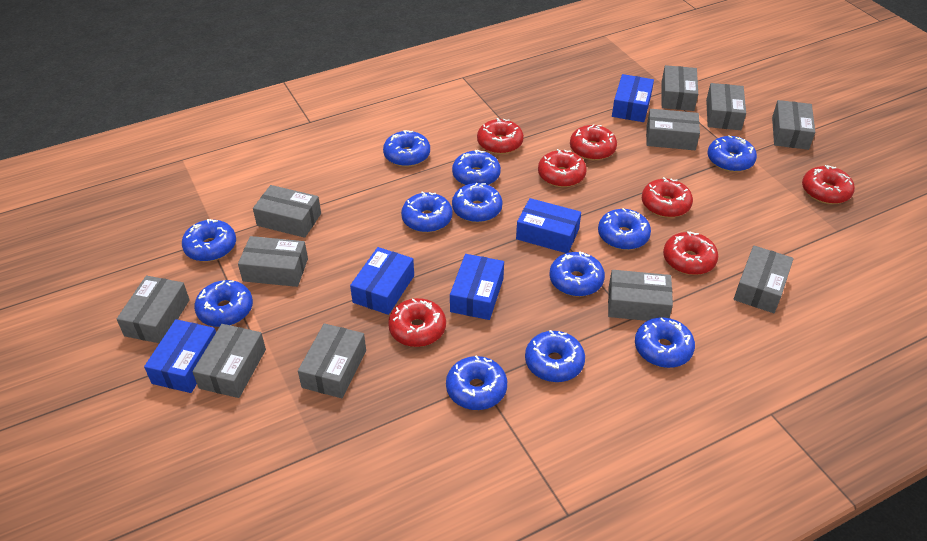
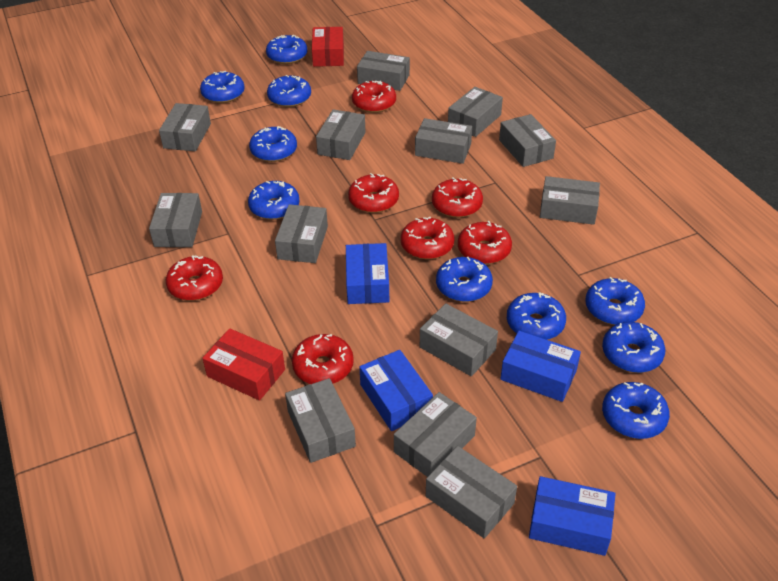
blue box: [144,319,216,393] [350,247,414,315] [450,254,504,320] [516,198,581,253] [612,74,654,122] = 5 -> [346,243,389,304] [359,350,433,431] [500,331,581,402] [529,476,615,556] = 4
blue donut: [182,219,236,262] [194,280,253,327] [383,130,430,167] [401,191,452,233] [446,355,507,410] [452,150,501,185] [452,183,503,223] [525,330,585,382] [549,251,605,297] [598,208,651,250] [635,317,695,368] [708,135,757,172] = 12 -> [200,71,245,103] [248,181,300,220] [249,126,297,162] [266,35,307,64] [267,75,311,107] [436,257,493,302] [507,292,566,340] [585,277,645,325] [602,322,666,373] [602,382,670,439] = 10
grey box: [117,276,190,343] [192,324,266,398] [238,236,308,287] [253,185,321,238] [298,323,366,398] [608,270,673,321] [646,109,700,150] [661,65,698,111] [706,83,746,130] [734,246,794,313] [772,100,815,150] = 11 -> [149,193,202,247] [159,103,211,151] [275,204,328,263] [285,378,356,463] [316,109,365,160] [357,51,410,91] [394,392,477,477] [415,118,472,164] [420,303,498,376] [426,446,517,539] [448,87,503,137] [499,114,556,167] [540,176,600,225] = 13
red box: none = 0 -> [202,328,285,401] [312,27,344,67] = 2

